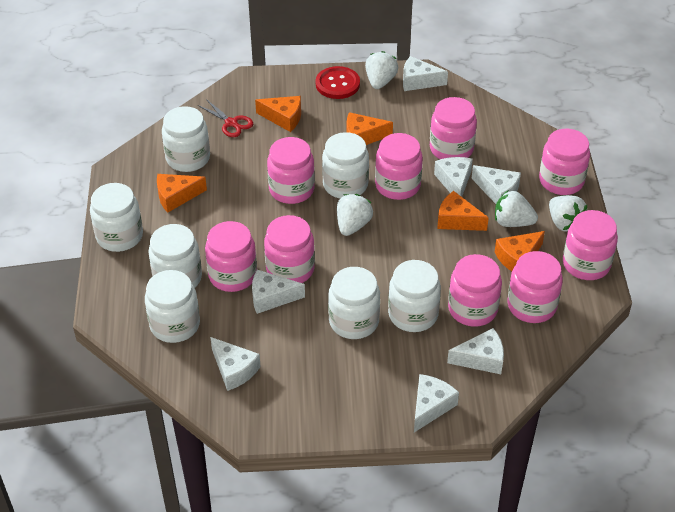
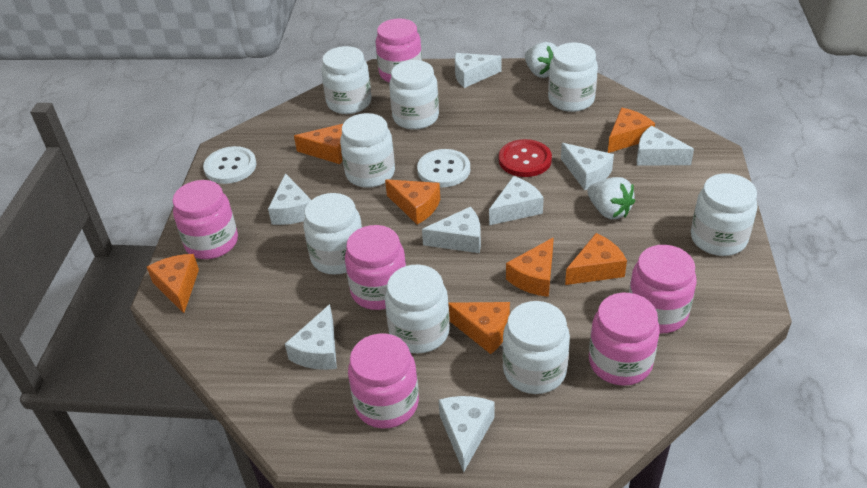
orange cheese: [157,174,207,213] [255,96,301,132] [347,112,393,145] [437,191,489,231] [495,231,545,271] = 5 -> [147,254,199,313] [294,124,343,164] [385,179,440,224] [448,302,510,354] [506,237,554,297] [565,233,627,285] [608,108,655,153] = 7
pink jar: [205,221,257,292] [264,215,315,283] [267,137,315,204] [375,133,423,200] [430,97,477,159] [448,254,502,327] [507,251,563,323] [539,128,590,195] [563,210,618,280] = 9 -> [173,180,238,259] [345,225,406,310] [348,333,419,428] [376,18,422,83] [589,293,660,386] [629,245,696,334] = 6
red scissors: [197,99,253,137] = 1 -> none = 0
white button: none = 0 -> [203,146,257,184] [417,149,470,187] = 2
white cheese: [210,337,261,391] [252,270,305,314] [403,56,448,91] [414,374,459,432] [434,157,473,197] [447,328,504,374] [472,165,521,204] = 7 -> [268,173,311,225] [285,304,337,370] [422,207,481,253] [438,396,495,472] [455,53,501,88] [489,176,544,225] [561,143,614,190] [637,126,694,166] = 8
white jar: [90,183,143,252] [145,270,200,343] [148,224,202,288] [162,106,210,172] [322,132,369,199] [328,267,380,339] [388,260,441,332] = 7 -> [303,193,362,275] [321,46,371,114] [340,113,395,188] [385,265,450,353] [389,60,439,130] [502,301,570,394] [548,43,598,112] [691,173,758,256] = 8
white strawberry: [337,194,373,236] [365,51,398,89] [495,191,538,227] [549,195,587,232] = 4 -> [525,42,557,78] [587,177,635,219] = 2

